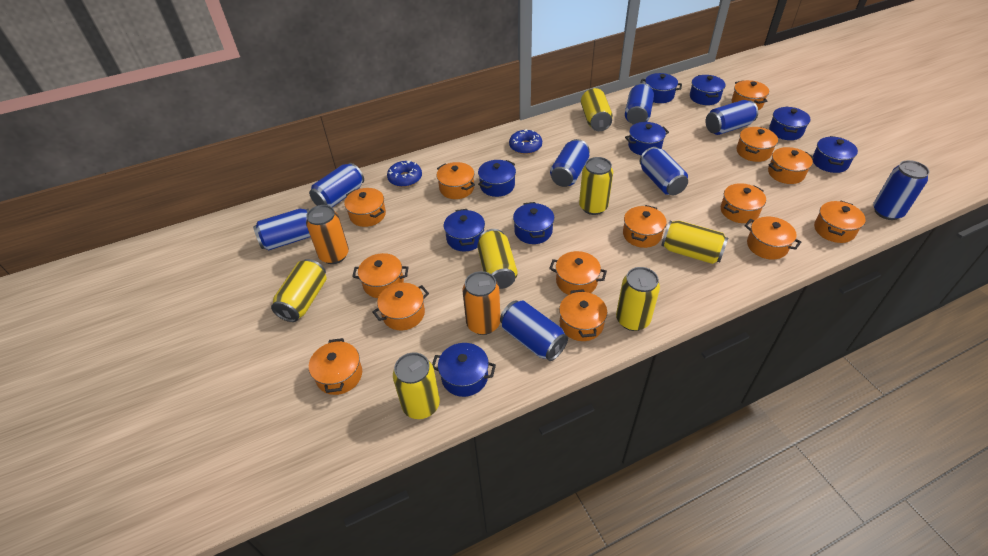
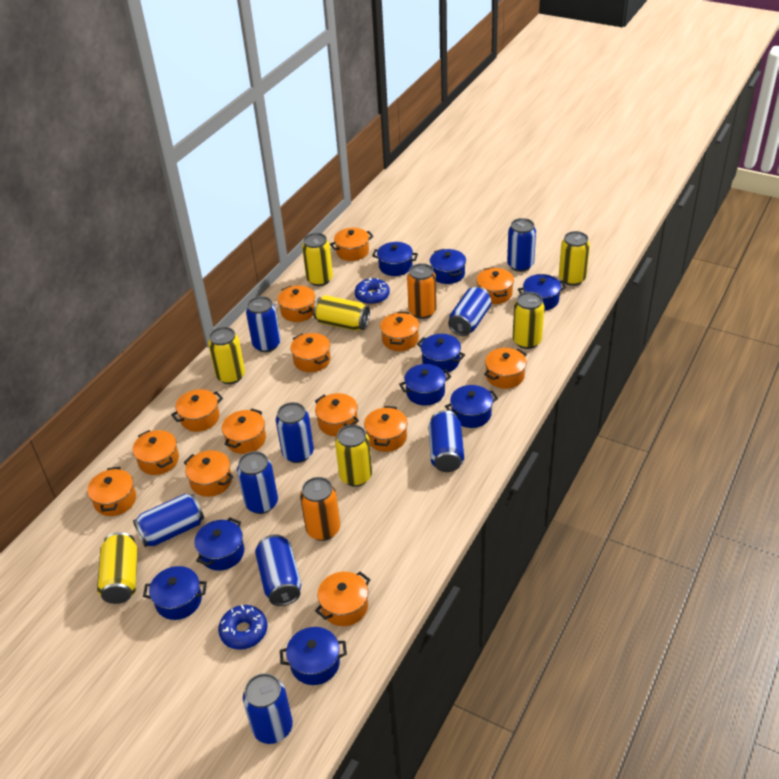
blue can: [253,209,311,250] [309,163,364,207] [500,300,568,361] [550,139,590,187] [625,83,654,125] [640,147,688,195] [706,100,758,135] [873,160,930,220] = 8 -> [133,493,204,547] [237,451,278,514] [243,673,293,744] [246,296,281,352] [255,534,301,606] [276,402,314,463] [429,410,464,472] [448,287,491,336] [507,218,536,272] = 9

